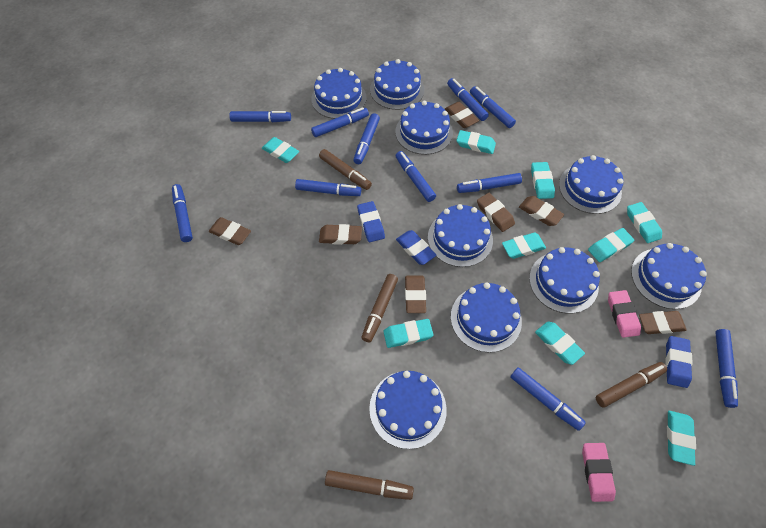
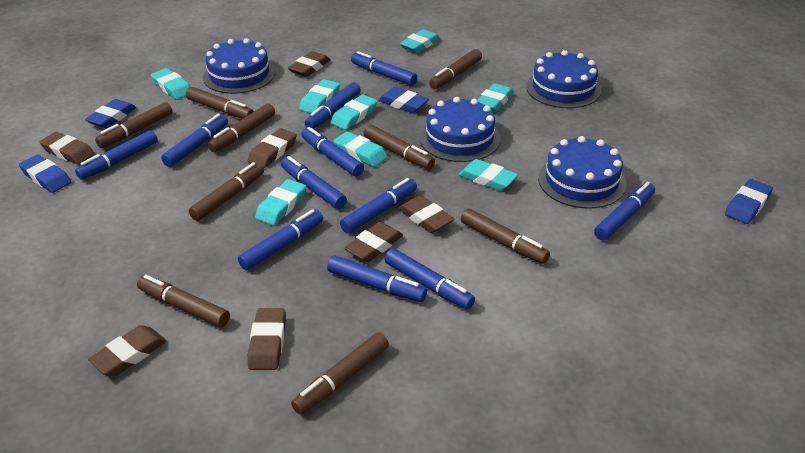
blue cake: [311,68,367,119] [369,371,447,449] [370,59,424,110] [395,101,453,155] [428,204,493,267] [451,283,522,353] [529,247,600,314] [559,155,624,214] [631,243,707,309] = 9 -> [203,38,275,94] [420,97,501,162] [526,50,602,108] [538,136,626,209] = 4
blue eraser: [357,201,385,242] [396,230,437,265] [665,336,693,388] = 3 -> [19,155,71,193] [85,99,137,128] [378,87,429,113] [725,179,773,224] = 4
brown marker: [319,149,372,190] [325,470,414,500] [361,274,398,343] [596,362,667,408] = 4 -> [95,102,173,148] [137,275,230,327] [186,87,254,119] [189,162,264,221] [208,104,275,152] [291,332,389,415] [363,125,435,169] [429,49,482,89] [461,209,550,264] = 9
pink eraser: [582,443,616,502] [608,290,641,338] = 2 -> none = 0
turquoise eraser: [262,137,299,163] [383,319,433,348] [456,130,496,154] [502,232,546,259] [531,162,555,199] [535,322,585,365] [588,228,634,262] [627,202,662,243] [667,411,696,466] = 9 -> [151,68,190,100] [255,179,306,226] [299,79,340,113] [331,94,377,130] [334,131,388,167] [400,29,440,53] [458,159,518,191] [477,83,514,112] = 8

